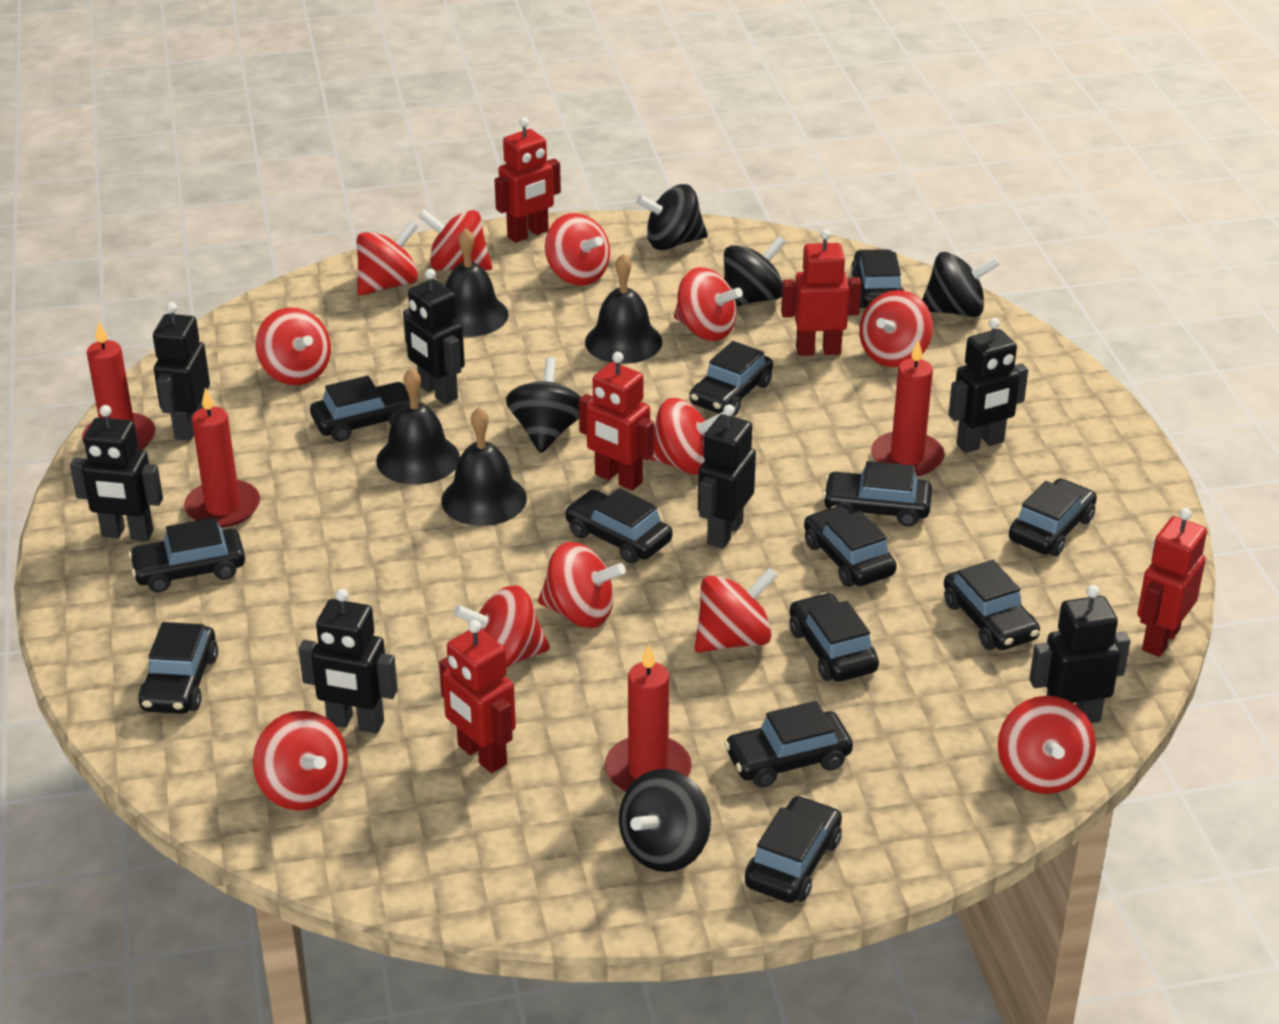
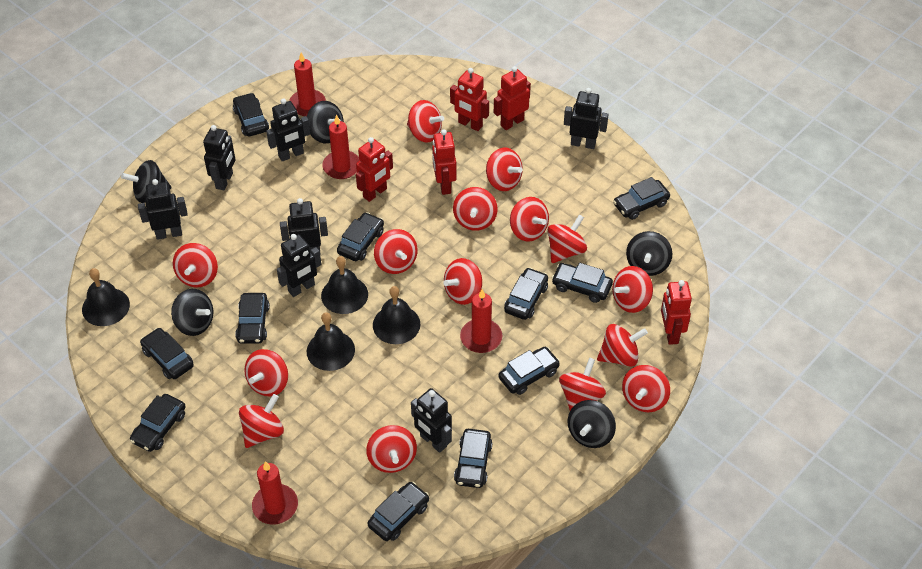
black car: [128,517,245,592] [138,622,218,714] [310,376,410,442] [565,488,672,563] [690,341,773,416] [724,701,853,788] [745,795,842,903] [789,593,879,682] [804,506,897,587] [823,461,932,527] [851,249,904,308] [944,560,1040,650] [1009,478,1097,556] = 13 -> [130,394,186,452] [140,328,194,379] [233,93,269,136] [235,293,270,344] [337,212,384,261] [367,482,429,541] [454,429,493,488] [498,347,560,395] [504,268,548,320] [551,263,613,303] [613,177,670,220] = 11
red spinning top: [253,711,348,811] [256,308,331,385] [356,221,418,296] [419,210,492,271] [453,585,550,668] [538,542,626,628] [545,213,610,285] [649,398,724,475] [674,267,743,341] [695,568,778,653] [859,290,933,367] [998,696,1096,794] = 12 -> [173,243,218,287] [239,394,284,448] [244,349,288,396] [366,425,417,473] [374,229,418,274] [407,100,444,143] [443,258,482,305] [453,187,498,231] [486,148,523,191] [510,197,549,242] [548,214,587,263] [559,358,606,410] [597,324,648,367] [612,266,653,313] [622,365,670,412] = 15

